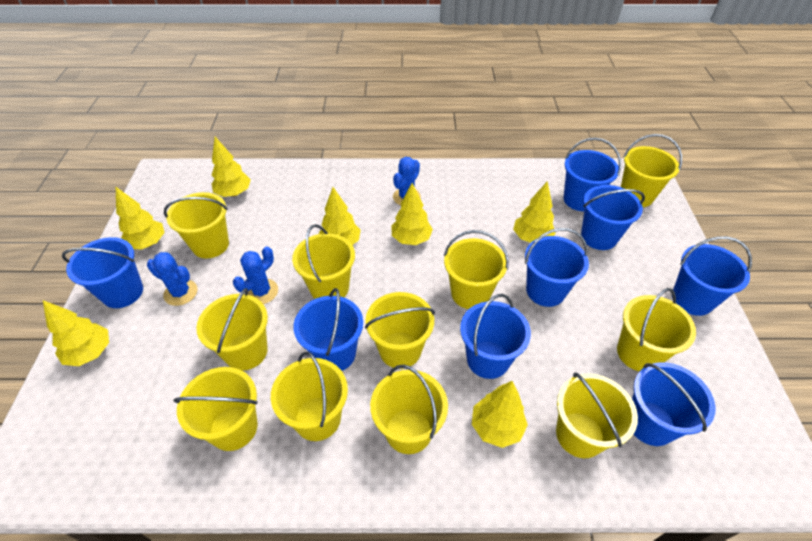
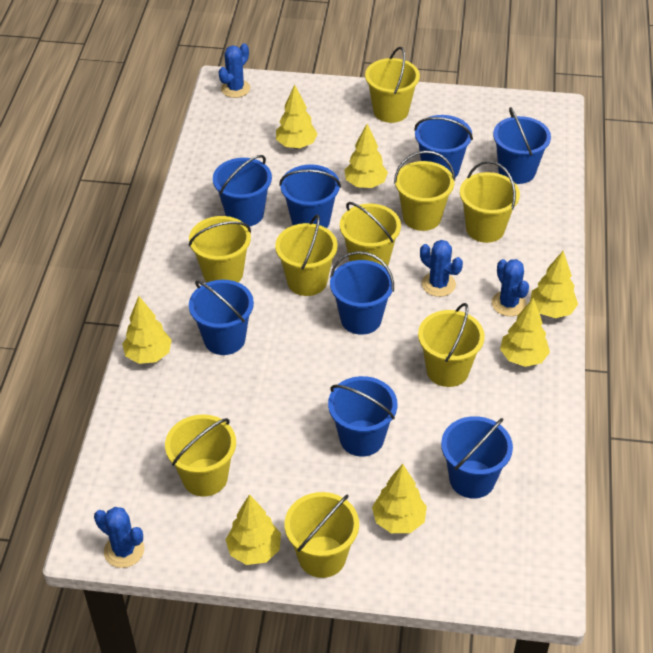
blue cactus: [147,252,197,306] [233,247,278,304] [393,157,421,205] = 3 -> [94,507,144,568] [218,43,250,98] [420,240,463,297] [492,259,529,316] = 4
yellow bucket: [164,192,229,259] [174,367,258,451] [196,288,268,371] [271,352,348,441] [292,224,355,299] [365,292,435,369] [370,364,448,454] [444,230,509,309] [556,372,638,458] [617,288,696,371] [621,134,682,207] = 11 -> [165,414,236,497] [189,216,251,283] [275,214,337,296] [285,492,359,578] [340,202,401,266] [365,47,420,123] [394,151,455,231] [418,303,485,387] [460,161,520,243] = 9

